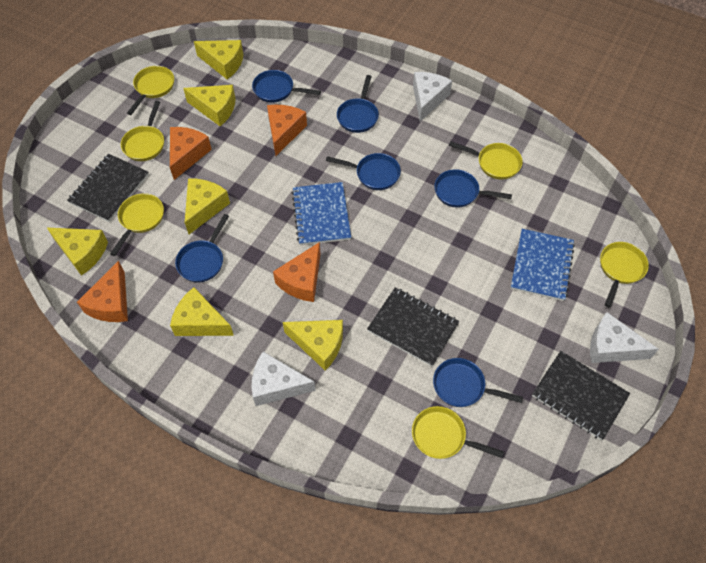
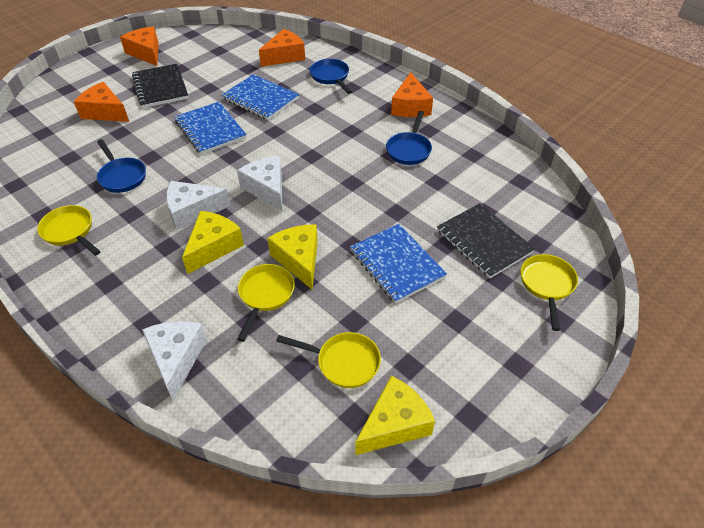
black notebook: [67,154,149,222] [367,287,460,366] [532,351,630,440] = 3 -> [132,64,188,108] [437,203,535,278] = 2
blue notebook: [292,182,351,245] [511,229,575,301] = 2 -> [175,102,247,155] [222,74,299,120] [350,224,447,303] = 3
blue pan: [175,214,229,283] [252,70,321,103] [326,153,401,190] [337,75,379,133] [433,358,523,407] [434,169,512,207] = 6 -> [97,139,146,193] [309,59,352,94] [386,111,432,165] = 3
yellow cheese: [46,227,108,276] [170,287,234,336] [183,85,236,126] [185,178,230,234] [194,40,244,79] [283,320,343,370] = 6 -> [182,211,244,274] [267,224,318,289] [355,376,435,455] = 3
yellow pan: [110,193,164,256] [121,101,164,161] [127,66,174,115] [412,406,504,459] [449,141,523,179] [600,242,649,308] = 6 -> [37,205,101,256] [237,264,295,342] [276,332,381,388] [521,254,578,331] = 4

